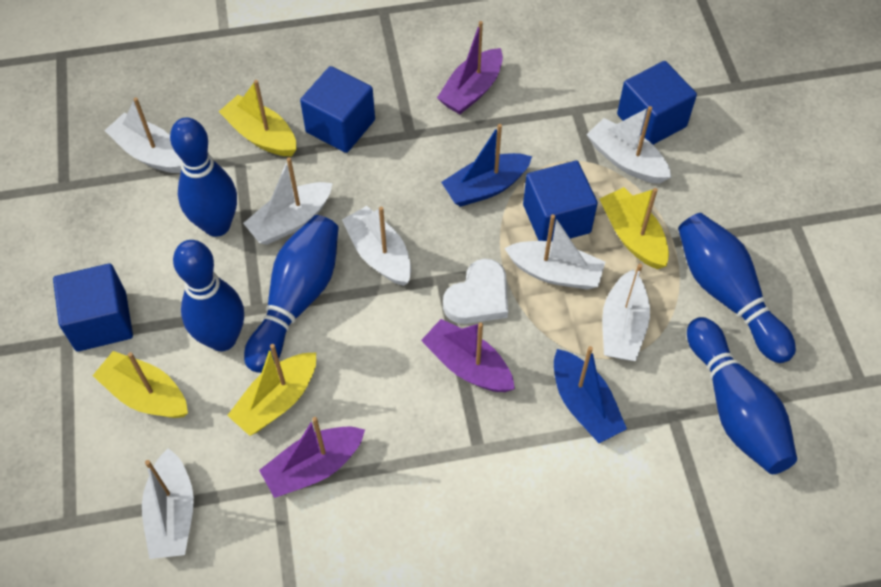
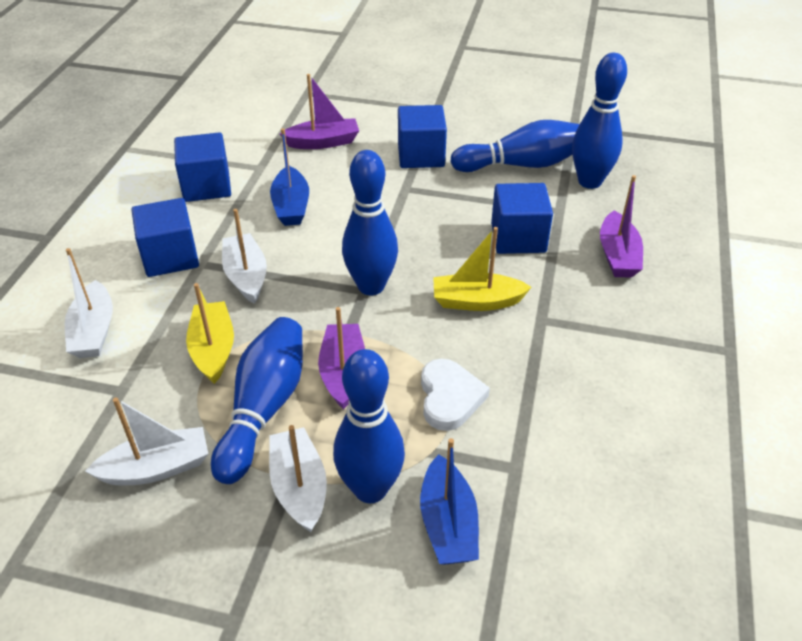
white boat: [104,98,181,173] [142,448,194,559] [243,157,333,245] [342,206,411,286] [505,214,605,290] [586,106,671,183] [602,264,650,361] = 7 -> [65,248,113,358] [85,398,208,485] [222,209,267,304] [269,425,327,532] = 4
yellow boat: [93,351,188,418] [219,80,297,156] [227,344,316,436] [600,187,669,269] = 4 -> [186,283,234,384] [433,227,531,311] = 2

